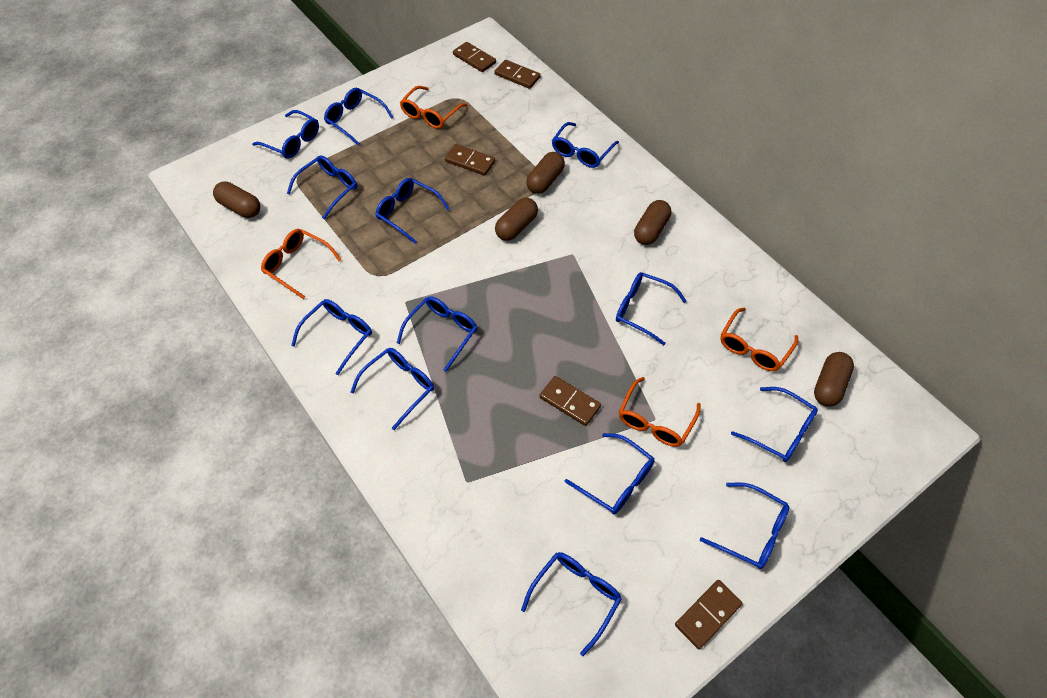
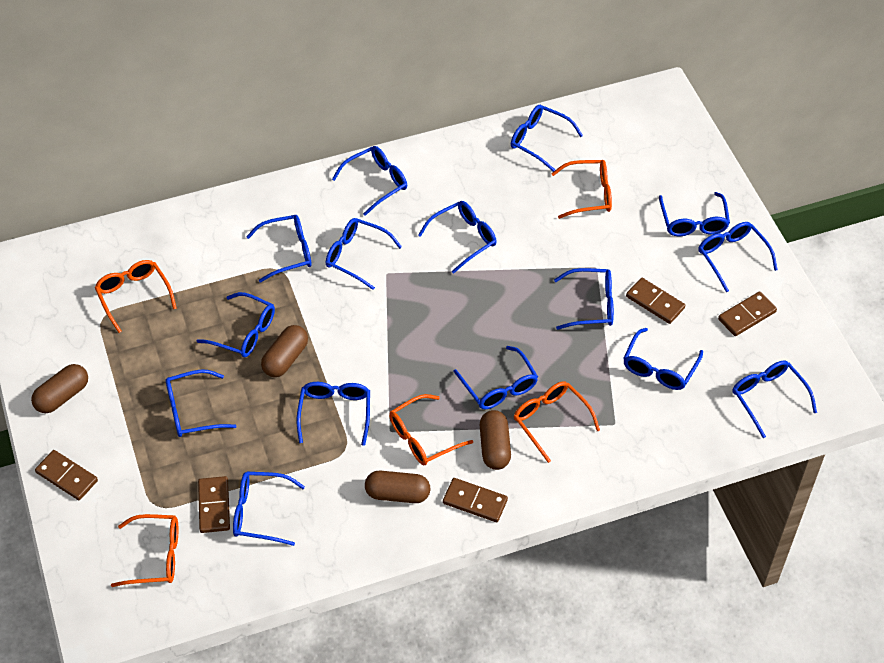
blue glasses: [252,110,319,158] [287,155,357,219] [291,299,372,375] [324,88,394,146] [351,348,434,430] [376,178,450,244] [397,296,477,372] [521,552,622,656] [552,122,619,168] [565,433,655,514] [616,272,686,345] [700,482,790,569] [731,387,818,462] = 13 -> [165,369,237,437] [197,292,275,357] [233,472,305,546] [246,215,312,282] [297,382,370,446] [326,218,402,290] [332,146,407,216] [418,201,497,274] [453,346,538,409] [511,105,583,172] [554,268,614,330] [623,328,703,390] [659,192,730,236] [698,222,778,292] [733,360,817,438] = 15
brown capsule: [213,181,260,218] [495,198,538,241] [526,152,565,194] [634,200,671,245] [814,352,854,407] = 5 -> [31,364,88,413] [261,325,308,377] [365,471,430,503] [480,410,511,470] = 4
orange glasses: [261,229,341,299] [400,86,467,129] [619,377,701,447] [720,308,798,371] = 4 -> [95,260,177,333] [111,514,178,587] [389,394,473,465] [514,381,600,463] [551,160,612,219] = 5

